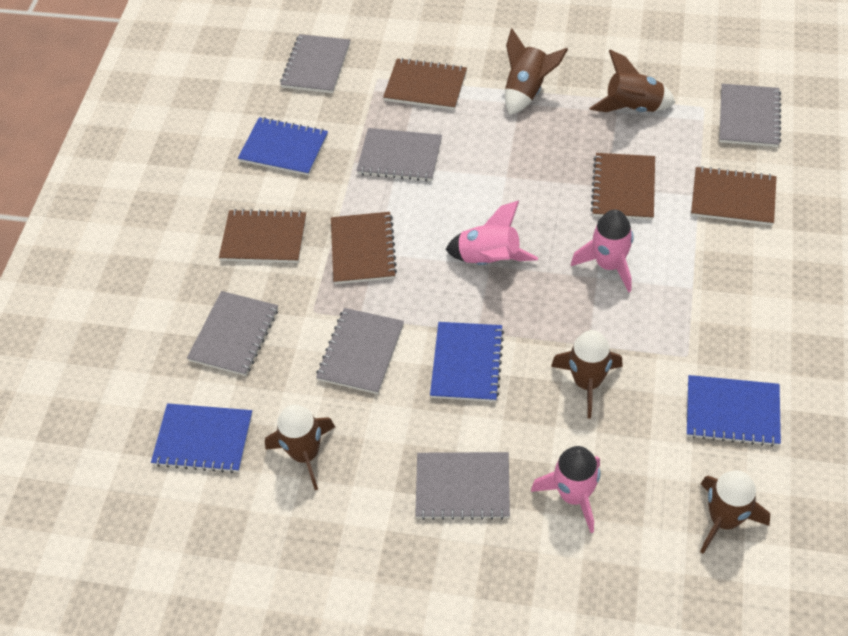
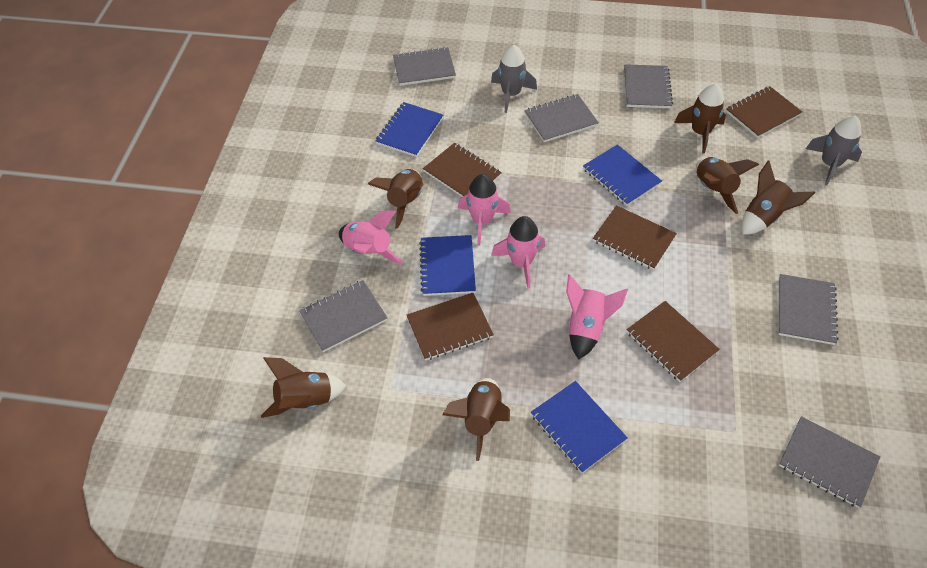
brown rocket: [265,404,335,490] [505,29,568,115] [551,330,623,418] [590,50,675,112] [700,470,770,554] = 5 -> [261,357,346,418] [368,169,423,229] [443,378,510,461] [674,84,726,154] [696,157,759,214] [742,160,815,235] = 6
grey rocket: none = 0 -> [491,45,537,113] [806,116,862,185] = 2
pink rocket: [446,201,538,265] [531,446,600,533] [571,210,634,293] = 3 -> [339,210,403,264] [458,174,511,246] [491,216,545,289] [566,274,628,359] = 4

